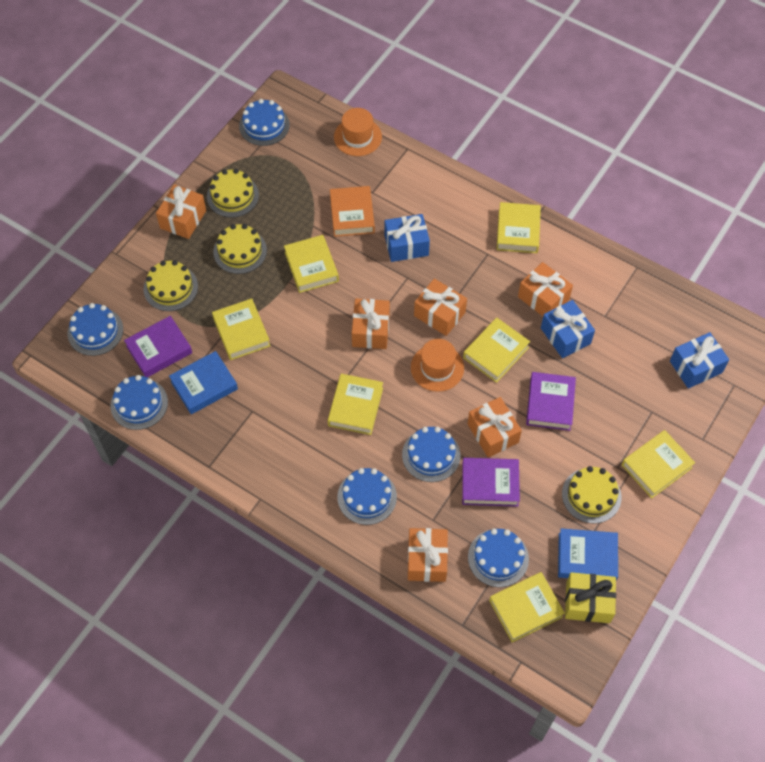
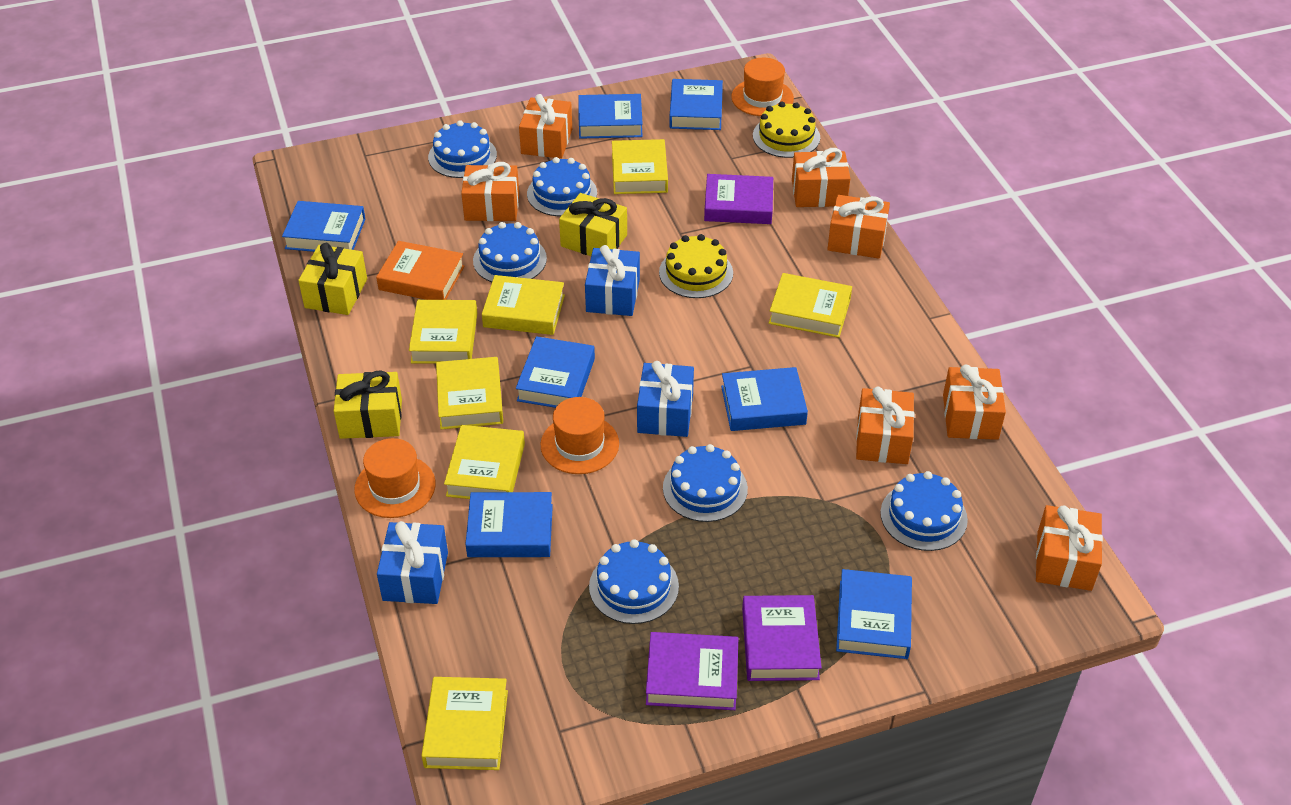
blue book: [169,351,238,414] [558,528,618,580] = 2 -> [282,201,365,252] [465,492,553,557] [516,336,595,408] [578,94,643,139] [669,79,723,130] [721,367,808,431] [836,569,912,659] = 7
orange gift: [156,184,206,239] [352,298,390,349] [408,528,448,582] [414,279,467,336] [468,397,522,458] [518,262,573,316] = 6 -> [461,162,519,221] [519,94,572,159] [792,148,850,207] [827,195,890,259] [856,387,914,464] [943,365,1006,440] [1036,505,1103,591] = 7
orange hat: [334,108,382,156] [411,339,464,392] = 2 -> [354,438,436,518] [541,397,619,474] [731,58,794,116] = 3
yellow cake: [144,260,198,311] [207,169,259,217] [213,224,267,274] [562,466,622,524] = 4 -> [659,234,733,298] [753,102,820,158] = 2
yellow gift: [565,572,616,623] = 1 -> [298,243,367,315] [334,370,402,439] [559,193,627,256] = 3

